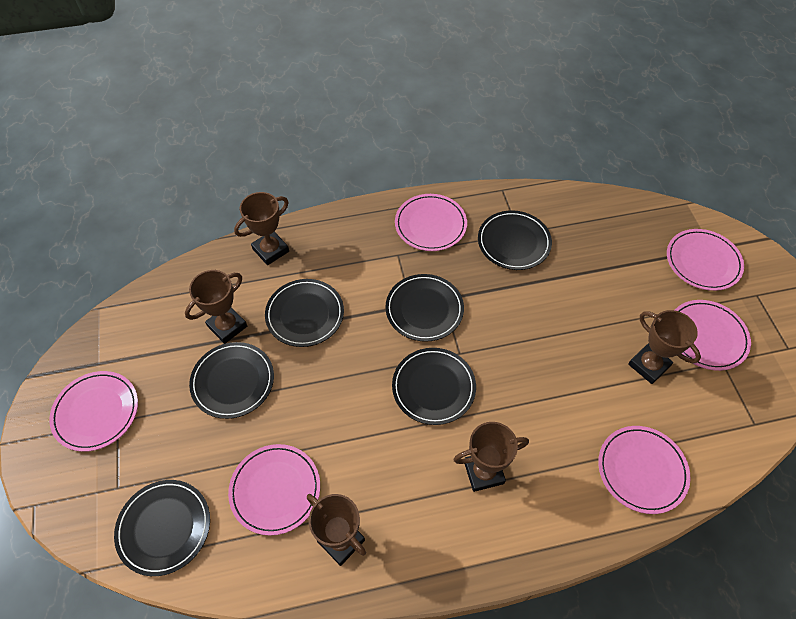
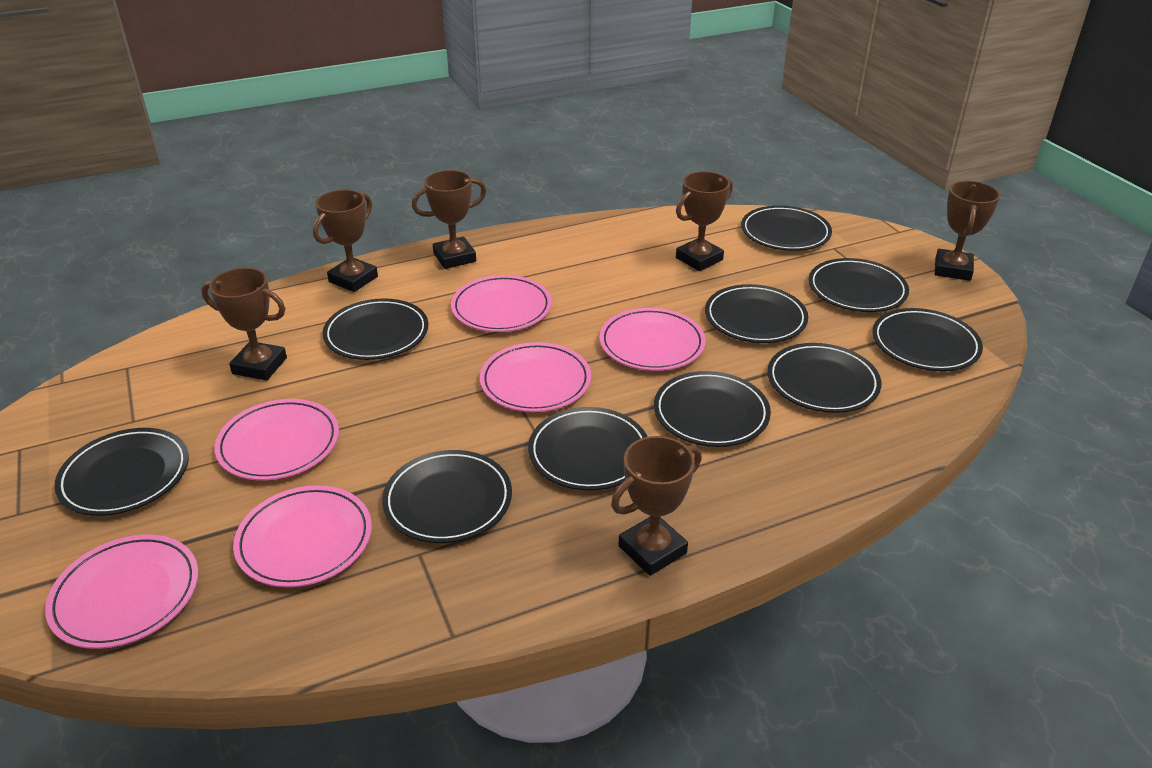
black plate: [114,480,210,576] [189,342,274,419] [265,279,344,347] [385,274,464,342] [392,348,476,425] [478,210,552,270] = 6 -> [54,428,189,516] [322,298,428,360] [382,450,512,543] [528,407,648,490] [654,371,771,447] [705,284,808,343] [741,205,832,251] [767,343,881,413] [809,258,909,312] [872,308,983,371] = 10
brown trophy: [185,270,247,344] [234,192,289,265] [307,494,366,566] [453,422,529,492] [628,310,701,384] = 5 -> [201,268,287,381] [313,190,378,292] [412,170,486,269] [611,436,702,576] [676,171,733,271] [935,181,1000,281] = 6

